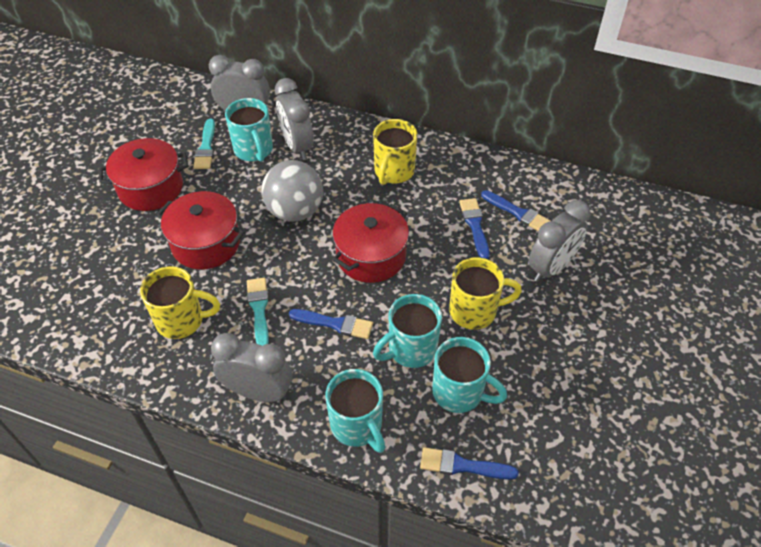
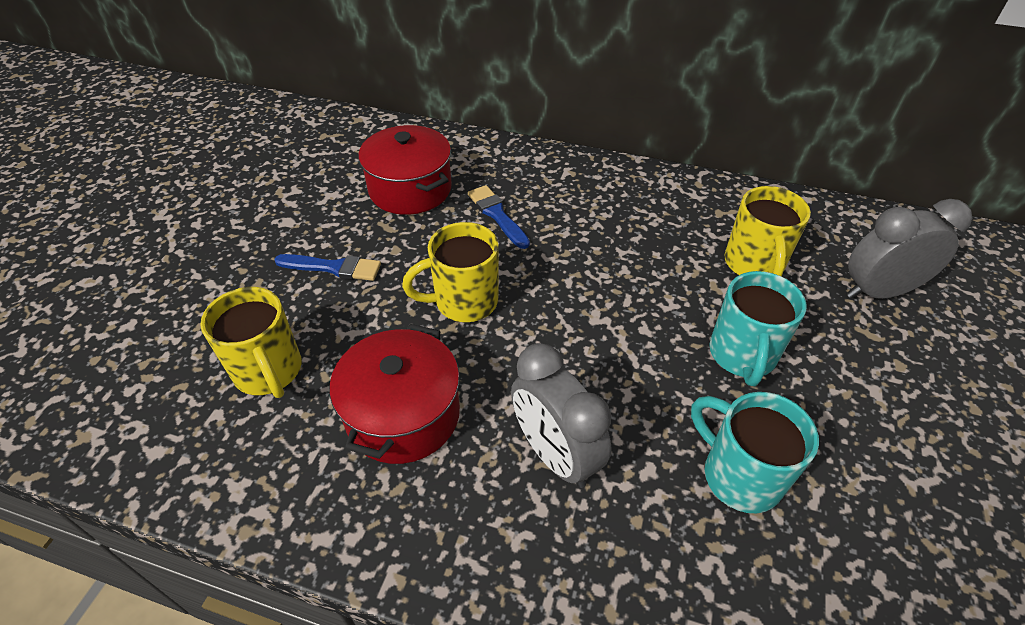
blue brush: [289,309,373,339] [420,447,519,480] [459,198,490,259] [481,190,551,231] = 4 -> [274,254,381,281] [468,185,530,249] = 2
grey ball: [262,160,323,222] = 1 -> none = 0
grey clock: [209,55,270,113] [211,333,292,402] [275,78,314,160] [529,200,590,282] = 4 -> [511,343,612,488] [847,199,972,299] = 2
red pot: [99,138,188,211] [156,191,245,269] [333,203,409,283] = 3 -> [330,324,460,464] [358,125,452,215] = 2
turquoise brush: [193,119,215,169] [247,278,269,346] = 2 -> none = 0
turquoise mug: [225,98,273,162] [325,369,385,453] [373,294,442,368] [432,337,507,413] = 4 -> [691,392,819,513] [709,271,807,386] = 2

